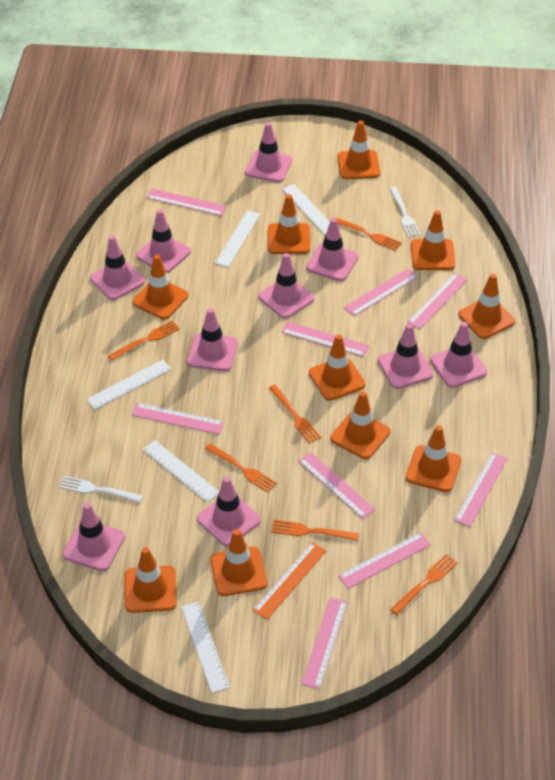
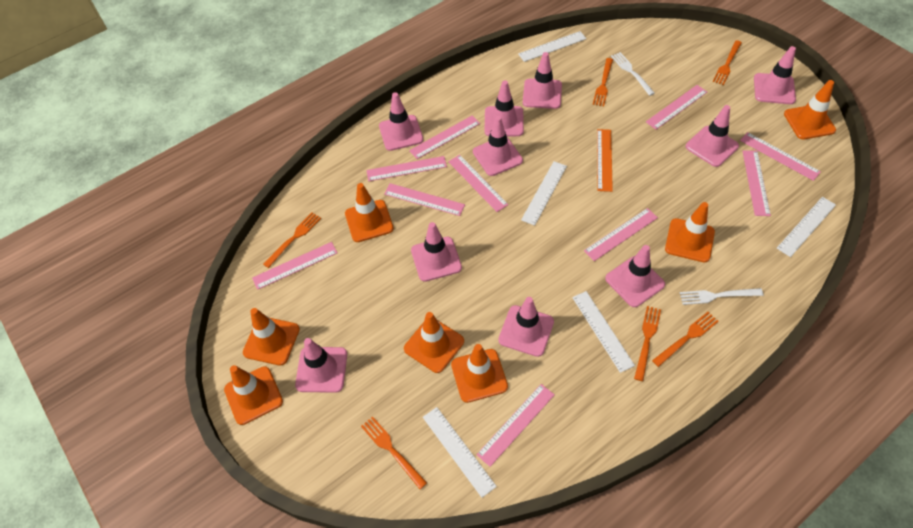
orange traffic cone: [125,547,177,613] [133,254,189,319] [210,529,267,596] [268,194,310,254] [309,335,366,401] [330,391,390,459] [338,121,380,179] [406,425,461,492] [411,210,455,270] [458,274,515,339] = 10 -> [224,365,283,425] [243,308,300,366] [345,183,394,242] [404,312,464,373] [451,344,508,403] [665,202,715,262] [784,80,836,140] = 7
pink ruler: [132,403,224,434] [146,189,227,216] [281,321,369,357] [298,452,375,519] [302,597,347,689] [338,532,431,589] [344,269,418,316] [408,273,468,329] [454,452,508,527] = 9 -> [252,242,338,290] [366,156,447,181] [384,183,465,216] [409,116,480,159] [448,155,509,212] [476,384,555,467] [584,208,658,261] [646,85,707,129] [740,132,821,181] [743,150,771,216] = 10

